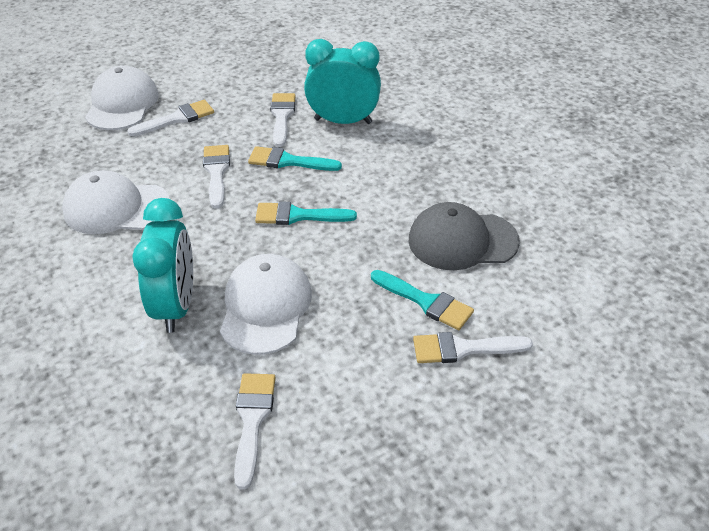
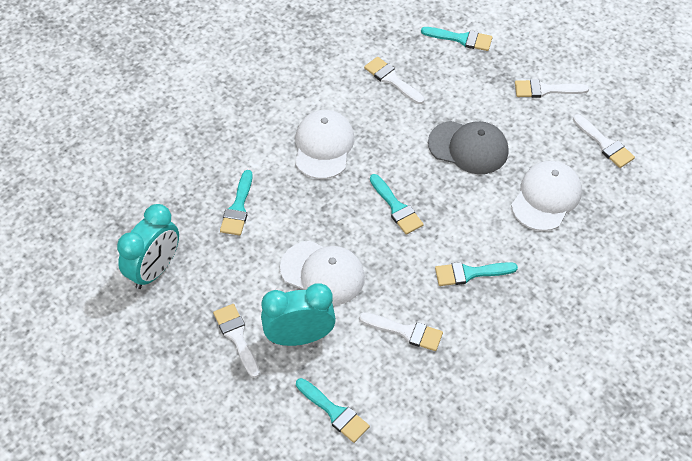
turquoise brush: [248,146,342,171] [255,202,357,225] [371,270,474,330] = 3 -> [220,170,253,235] [296,378,370,443] [370,174,424,234] [421,27,492,51] [435,262,518,286] = 5

